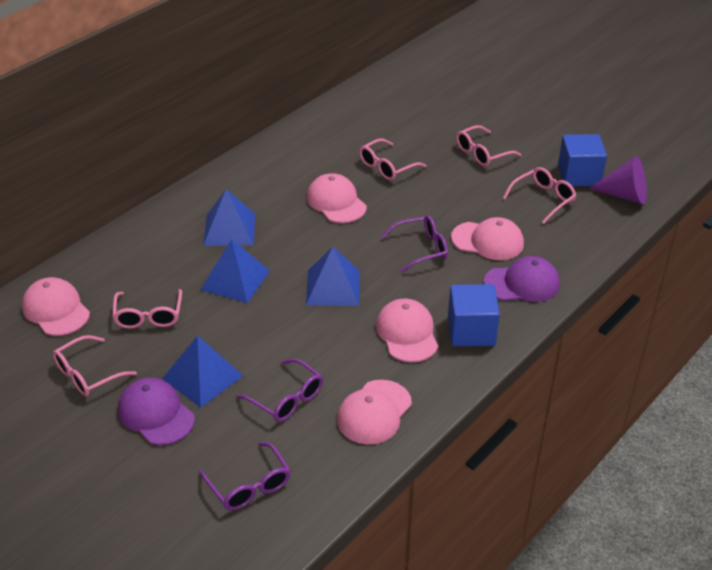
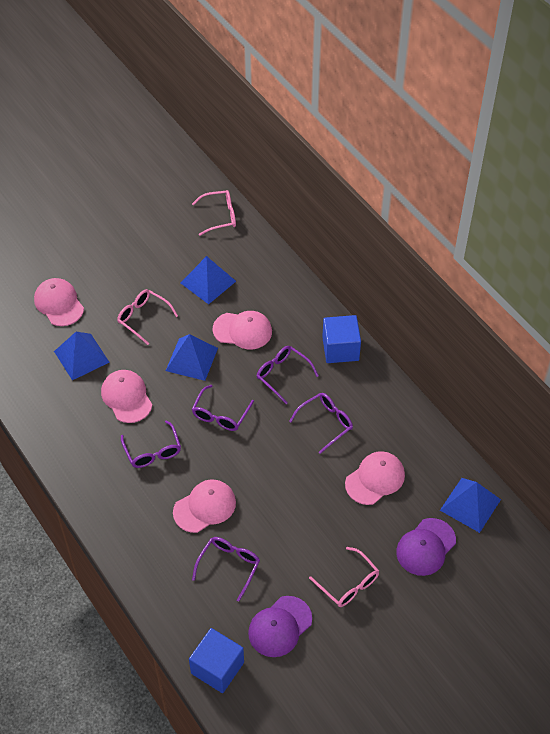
pink glasses: [53,335,137,396] [112,289,182,328] [359,139,427,180] [456,125,522,166] [503,167,576,224] = 5 -> [117,289,178,345] [192,190,236,236] [309,547,379,607] = 3
purple cone: [588,156,647,205] = 1 -> none = 0
purple glasses: [199,442,291,510] [237,358,323,422] [382,215,448,273] = 3 -> [121,420,181,468] [192,385,254,431] [192,537,260,601] [257,346,319,404] [289,393,353,454] = 5

